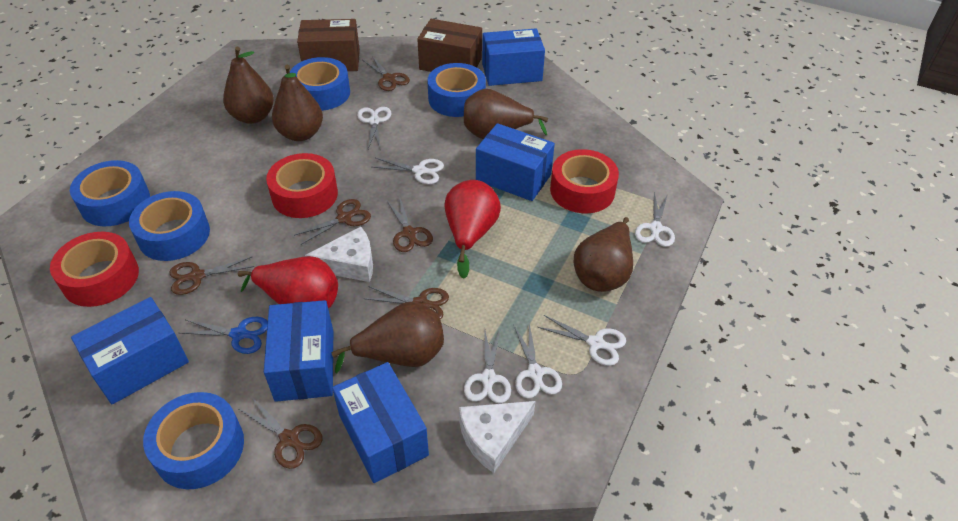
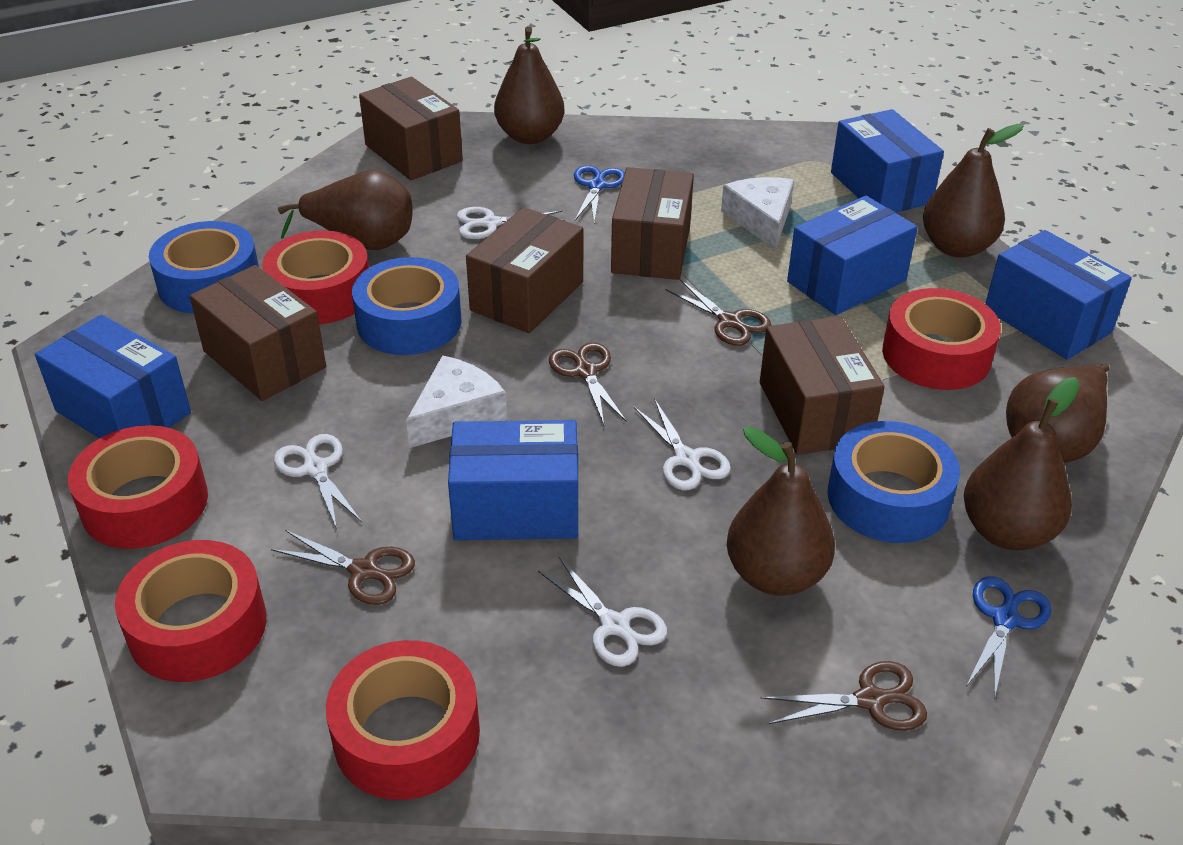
blue scissors: [180,317,268,354] = 1 -> [574,165,625,223] [966,576,1051,700] = 2
blue tape: [70,160,150,226] [129,191,210,261] [143,392,244,489] [290,57,350,111] [427,63,486,117] = 5 -> [149,221,259,314] [352,257,462,355] [827,421,960,543] = 3
brown box: [297,19,360,71] [417,19,482,72] = 2 -> [190,265,326,401] [359,77,463,180] [466,207,583,333] [611,167,694,280] [760,316,885,455] = 5
brown pear: [223,47,274,124] [272,65,323,141] [332,302,444,373] [464,89,548,139] [574,217,633,292] = 5 -> [278,170,413,250] [494,26,565,144] [727,426,835,596] [923,124,1024,258] [964,377,1079,550] [1006,363,1109,463] = 6
brown scissors: [169,257,254,295] [239,396,323,469] [294,199,371,245] [363,56,410,91] [363,286,449,320] [387,199,433,252] = 6 -> [271,530,415,605] [549,342,627,424] [665,280,771,346] [761,661,927,731] = 4
red pear: [238,256,338,309] [444,180,501,279] = 2 -> none = 0
red tape: [50,232,139,307] [266,153,338,218] [550,149,619,213] = 3 -> [68,425,208,549] [115,540,267,682] [262,230,369,324] [326,640,480,800] [882,288,1001,390] = 5
white scissors: [357,107,391,150] [373,158,444,184] [464,327,511,403] [514,323,562,398] [537,315,626,366] [635,192,675,247] = 6 -> [274,434,362,529] [457,207,565,239] [538,557,667,667] [634,398,731,490] = 4

